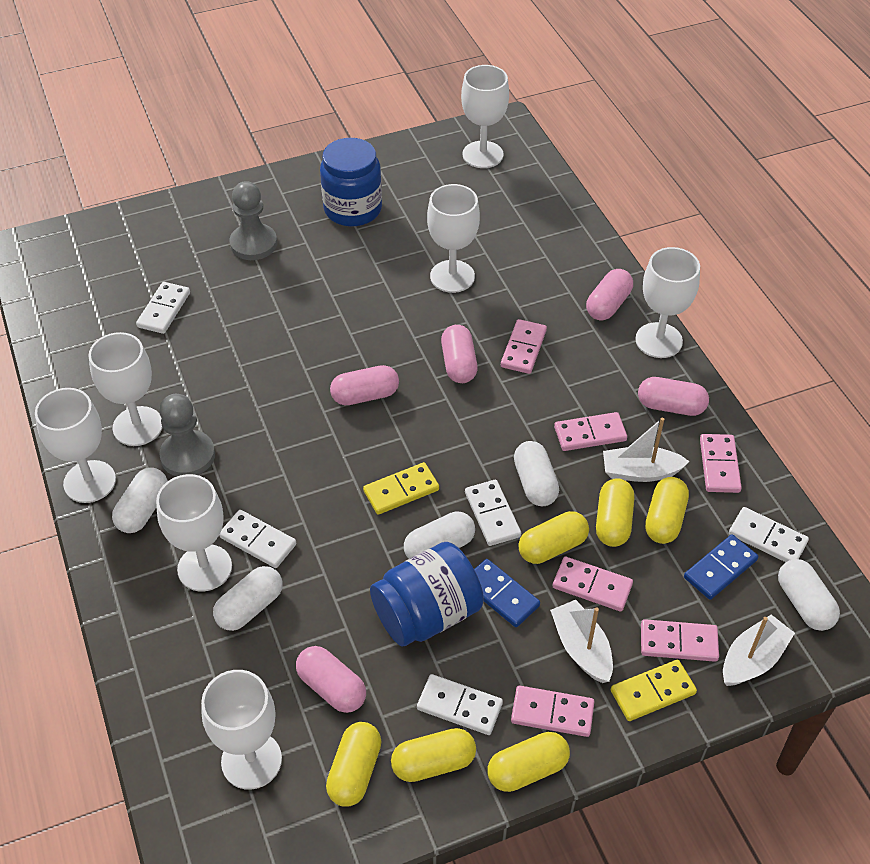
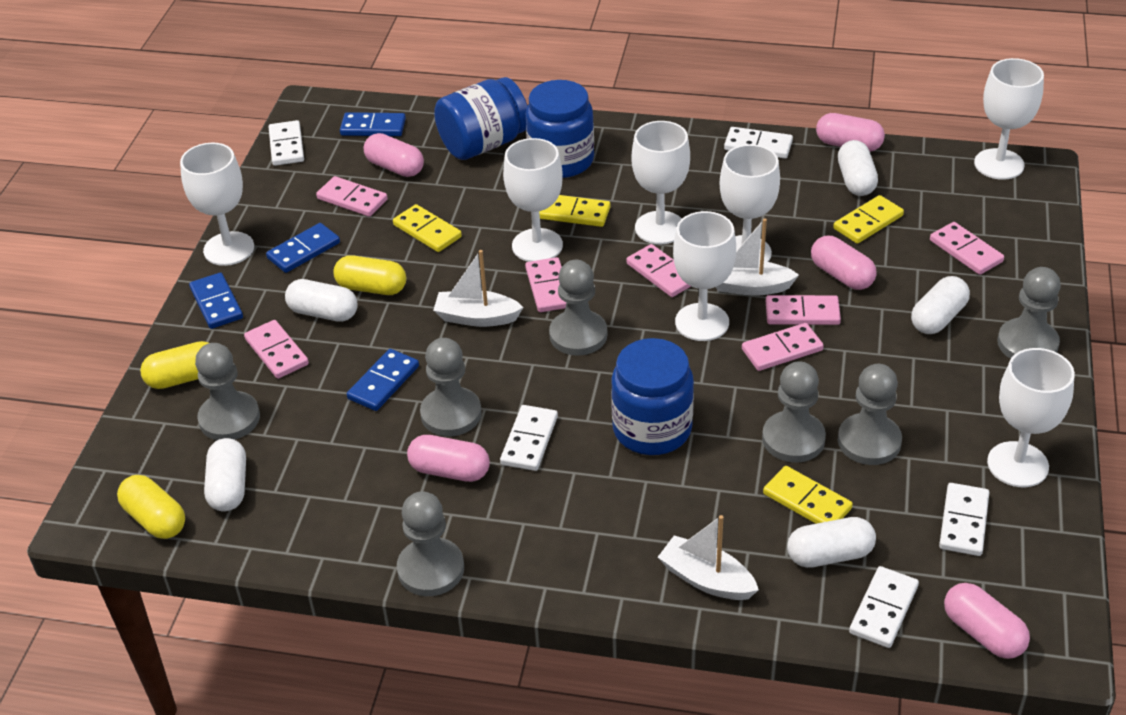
blue domino: [474,559,540,627] [684,534,758,600] = 2 -> [189,272,243,329] [266,223,340,273] [340,112,406,136] [347,349,419,411] = 4
blue jar: [320,138,382,226] [370,542,484,647] = 2 -> [434,77,527,160] [526,80,594,178] [611,338,694,455] = 3
grey pawn: [159,394,215,477] [229,181,277,260] = 2 -> [195,343,260,440] [397,491,464,596] [420,338,482,436] [549,260,607,356] [762,361,826,463] [838,364,902,465] [997,267,1061,359] = 7
pink domino: [501,319,547,374] [511,686,594,737] [553,557,633,611] [554,412,627,451] [641,619,719,662] [700,434,742,493] = 6 -> [244,320,309,379] [316,176,388,217] [525,257,566,312] [626,244,691,297] [742,323,824,371] [766,295,841,325] [930,222,1004,275] = 7
yellow capsule: [326,722,381,807] [391,728,476,782] [487,732,570,792] [518,511,589,564] [596,478,634,547] [645,477,689,544] = 6 -> [117,475,185,539] [140,341,209,389] [333,255,406,295] = 3
yellow domino: [363,462,439,515] [611,660,697,721] = 2 -> [393,204,462,252] [539,195,610,227] [763,466,853,524] [833,195,904,244] = 4

